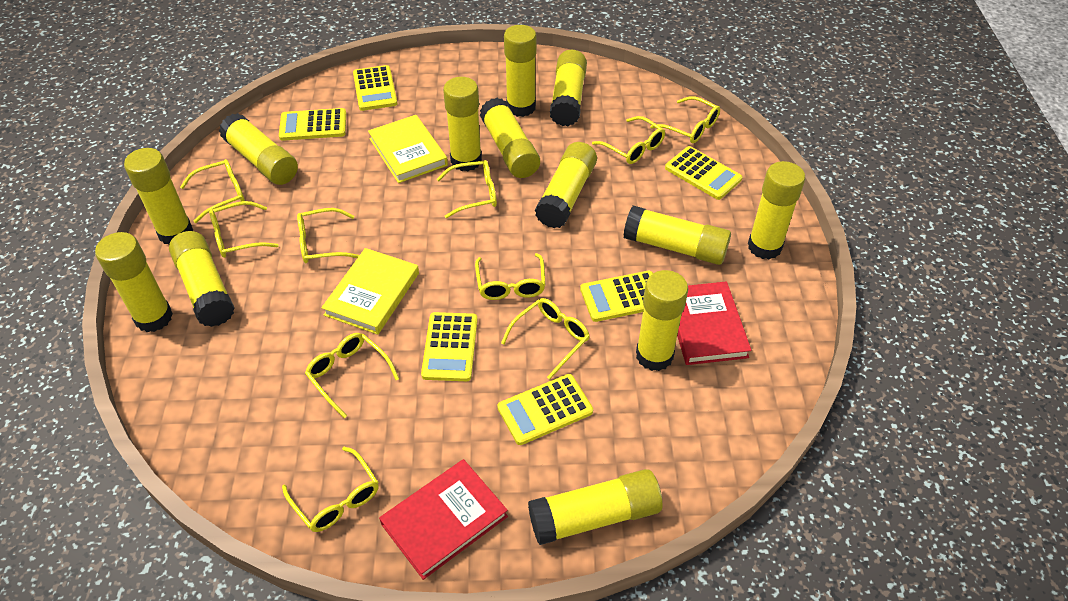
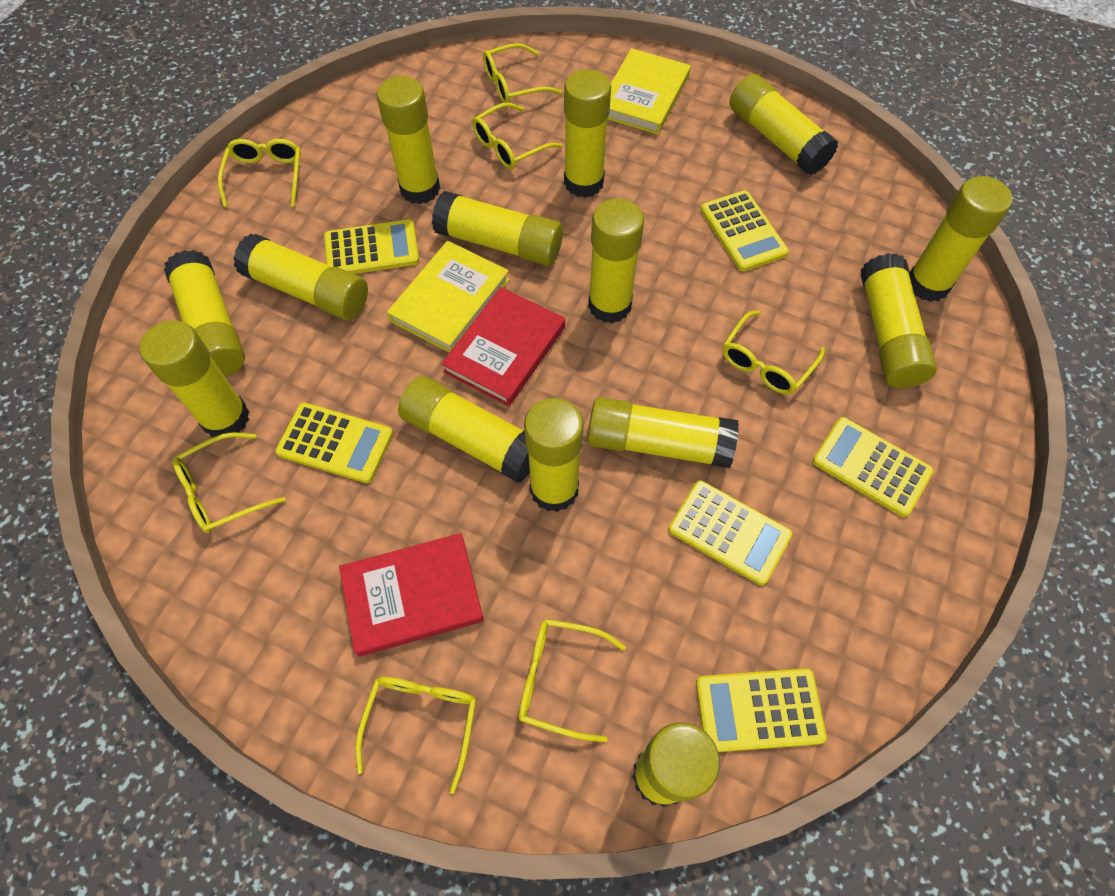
yellow glasses: [180,159,245,223] [209,201,279,258] [282,447,379,532] [297,208,359,263] [305,333,399,418] [437,160,497,218] [475,253,545,300] [501,298,590,380] [592,116,665,164] [650,96,720,143] = 10 -> [173,433,286,533] [218,139,301,207] [355,677,476,794] [472,103,563,169] [483,43,562,103] [519,619,626,743] [723,310,825,394] = 7
yellow glue stick: [95,232,173,332] [124,148,193,245] [169,231,234,327] [219,113,298,185] [443,77,482,171] [480,98,540,178] [504,25,537,117] [528,469,663,545] [535,142,597,228] [550,50,587,126] [623,206,731,265] [636,270,688,371] [748,161,805,260] = 13 -> [140,320,249,438] [164,250,245,377] [234,233,368,320] [377,76,440,204] [398,376,530,483] [432,191,563,266] [524,398,584,512] [564,69,611,198] [588,198,644,323] [588,397,739,468] [632,722,720,807] [729,74,838,176] [861,253,937,388] [909,176,1012,302] = 14

